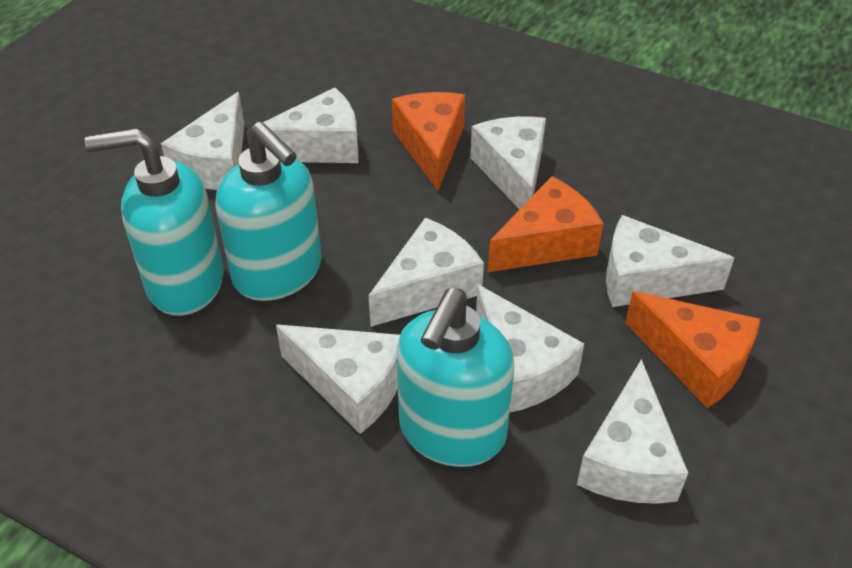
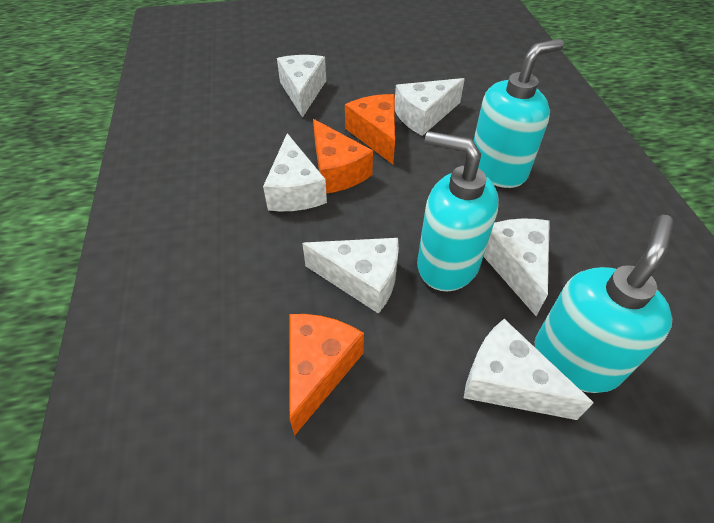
white cheese: [161,92,244,190] [263,88,358,163] [276,325,400,434] [368,218,484,327] [470,116,546,210] [476,285,584,412] [577,359,688,504] [606,215,734,307] = 8 -> [263,133,327,211] [277,55,326,118] [302,238,399,314] [395,78,465,136] [464,319,594,420] [484,219,550,316] = 6

